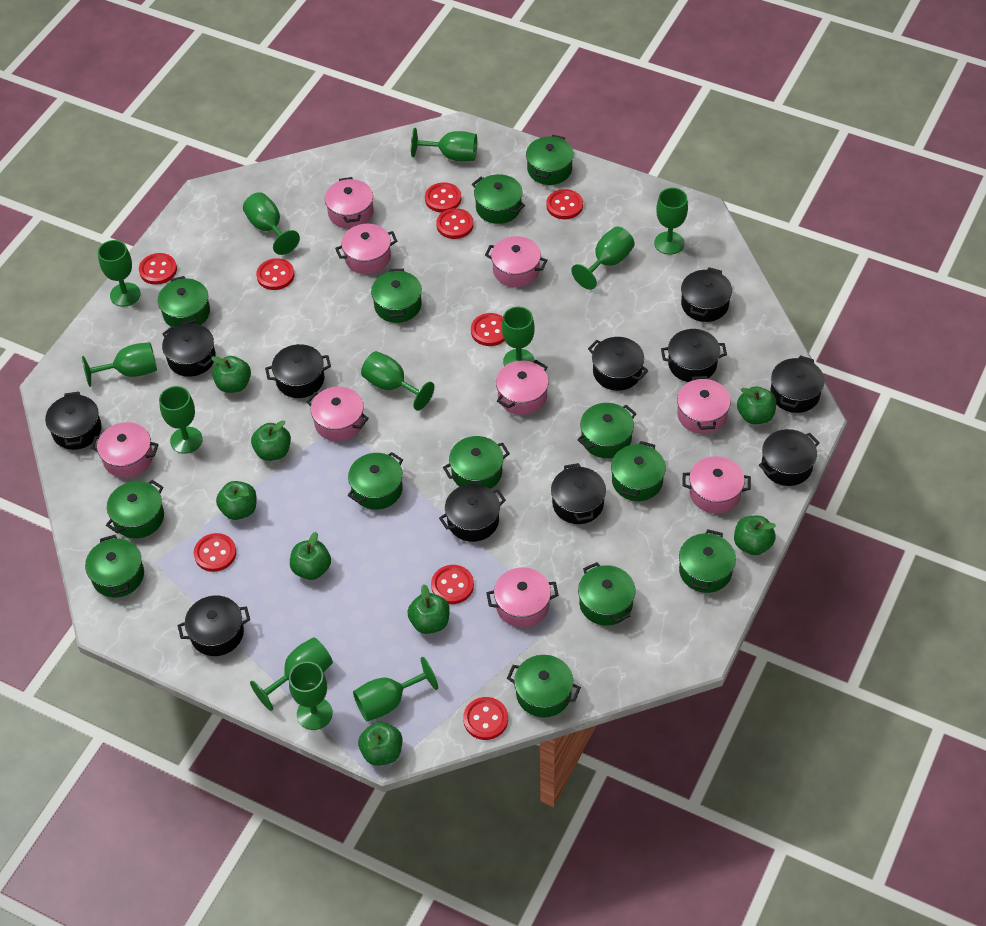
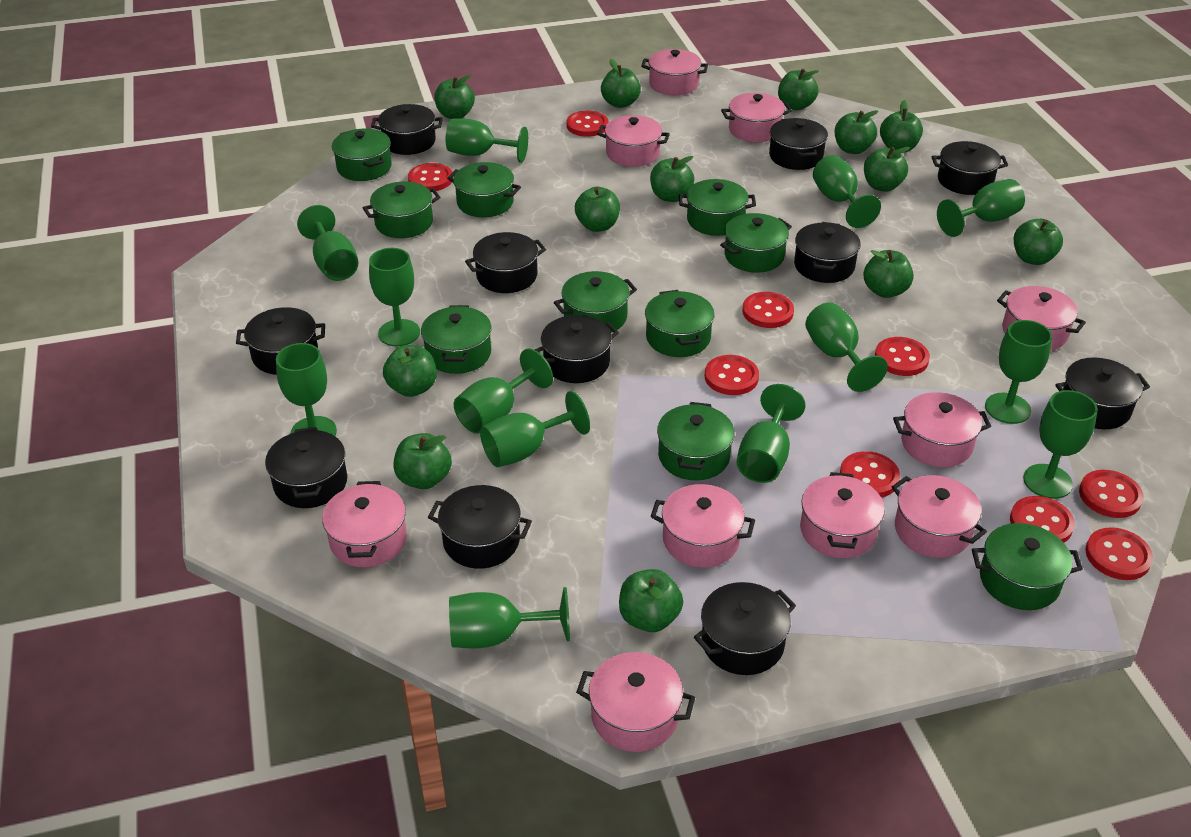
green apple: [211,356,251,393] [216,481,257,520] [251,420,291,461] [290,532,331,580] [358,722,402,766] [407,584,450,634] [734,516,776,555] [737,386,776,424] = 8 -> [383,345,437,397] [394,433,452,489] [434,75,475,119] [575,187,620,232] [601,59,641,108] [619,569,683,632] [650,156,694,202] [778,68,819,110] [835,110,878,154] [864,147,910,192] [864,250,914,298] [880,100,923,153] [1014,219,1063,265] = 13
green goblet: [82,342,157,387] [98,240,141,307] [159,386,203,454] [243,192,300,255] [250,637,333,711] [289,662,333,730] [353,657,438,721] [361,351,434,411] [411,128,477,161] [502,307,535,366] [571,226,635,290] [654,188,688,255] = 12 -> [276,343,337,436] [297,205,359,281] [369,248,420,346] [446,119,528,163] [449,587,570,648] [454,348,553,434] [480,391,590,467] [736,384,805,483] [805,302,888,392] [813,155,881,228] [937,179,1025,237] [985,320,1052,424] [1023,390,1098,499] = 13
green pot: [85,535,144,597] [106,480,164,539] [158,276,210,327] [348,452,403,510] [371,269,422,323] [443,436,510,489] [472,174,525,224] [507,655,581,717] [526,135,574,185] [577,403,636,458] [578,562,635,626] [611,441,666,501] [679,529,736,593] = 13 -> [332,128,392,181] [363,181,441,238] [421,305,492,374] [447,162,521,217] [554,271,637,333] [645,290,714,357] [657,402,735,480] [679,179,756,236] [720,213,792,273] [972,523,1083,610] = 10
pink pot: [91,422,159,478] [307,386,369,441] [325,177,373,229] [335,224,397,274] [485,236,547,287] [486,567,559,628] [496,360,549,415] [677,376,731,434] [682,456,751,514] = 9 -> [322,481,407,567] [576,652,695,752] [597,115,670,167] [641,49,708,95] [651,484,755,568] [721,93,792,142] [800,472,885,558] [892,475,987,558] [893,392,991,467] [997,286,1086,351] = 10

